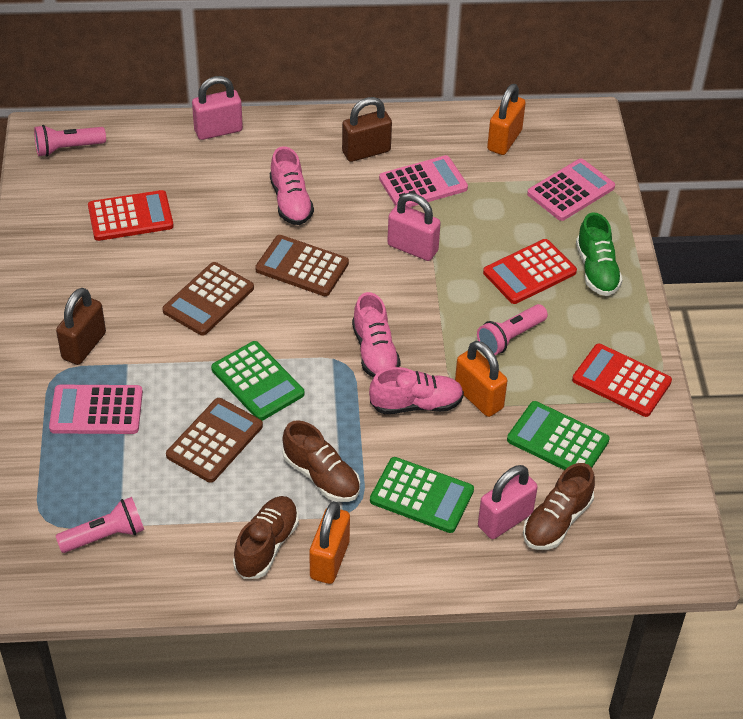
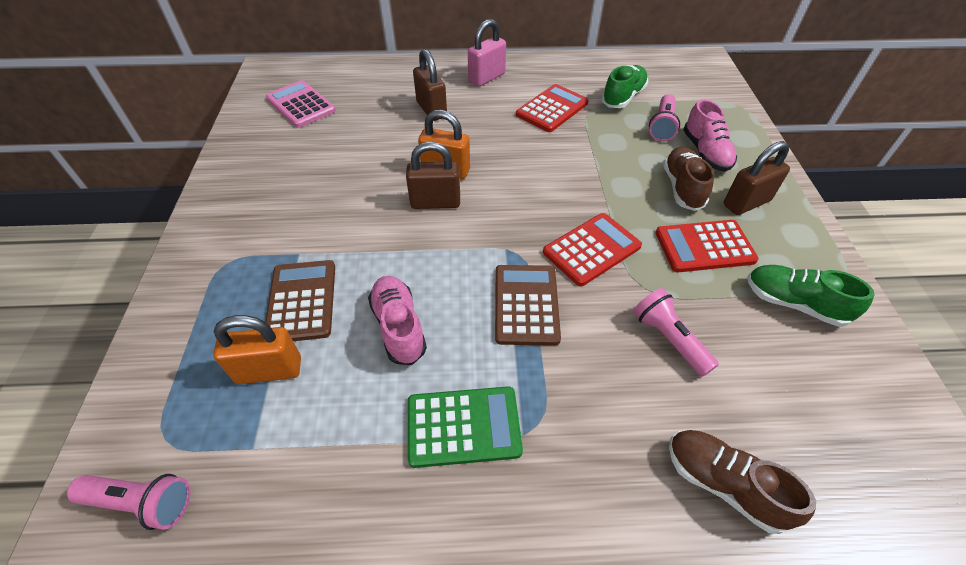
brown calculator: [162,262,254,336] [166,398,263,483] [255,235,349,296] = 3 -> [265,260,335,341] [495,265,561,346] = 2
brown padlock: [56,288,106,365] [342,97,392,162] = 2 -> [406,142,460,209] [413,49,447,121] [724,141,790,215] = 3
brown shoe: [233,496,299,579] [283,420,360,502] [523,463,595,550] = 3 -> [663,147,714,211] [669,430,816,534] = 2
green calculator: [211,341,304,421] [370,457,474,533] [507,401,610,470] = 3 -> [408,386,523,468] = 1
green shoe: [576,213,623,296] = 1 -> [602,65,648,108] [747,265,875,327] = 2
orange padlock: [309,501,350,584] [455,341,508,417] [487,84,526,155] = 3 -> [213,315,301,384] [418,110,470,179] = 2
pink calculator: [49,385,143,434] [379,155,468,207] [527,159,615,221] = 3 -> [266,80,336,128] = 1
pink padlock: [192,76,243,140] [387,193,441,261] [478,465,538,539] = 3 -> [468,19,506,86] = 1
pink shoe: [270,146,314,225] [352,292,401,378] [369,367,464,414] = 3 -> [368,276,427,365] [683,99,737,172] = 2

